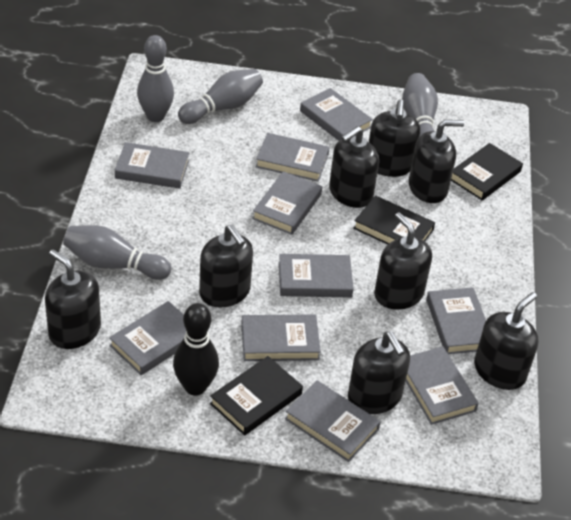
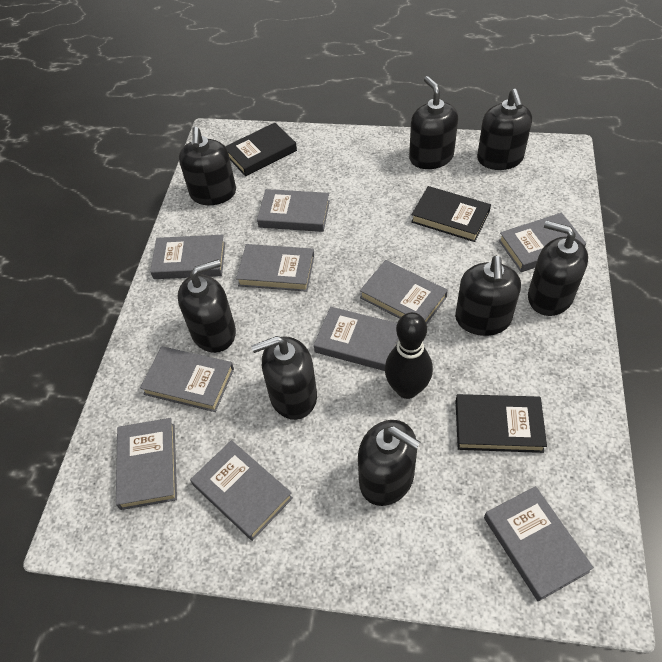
grey bowling pin: [63,225,171,280] [137,35,174,122] [178,69,263,124] [402,73,438,137] = 4 -> none = 0

